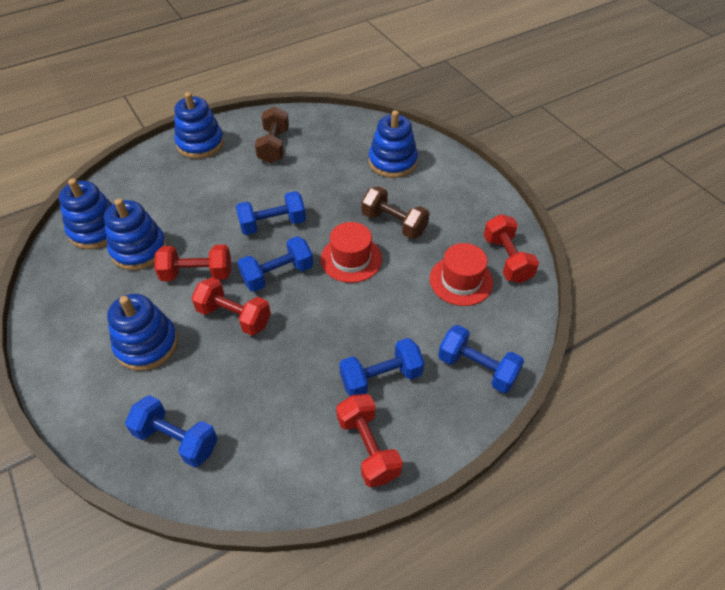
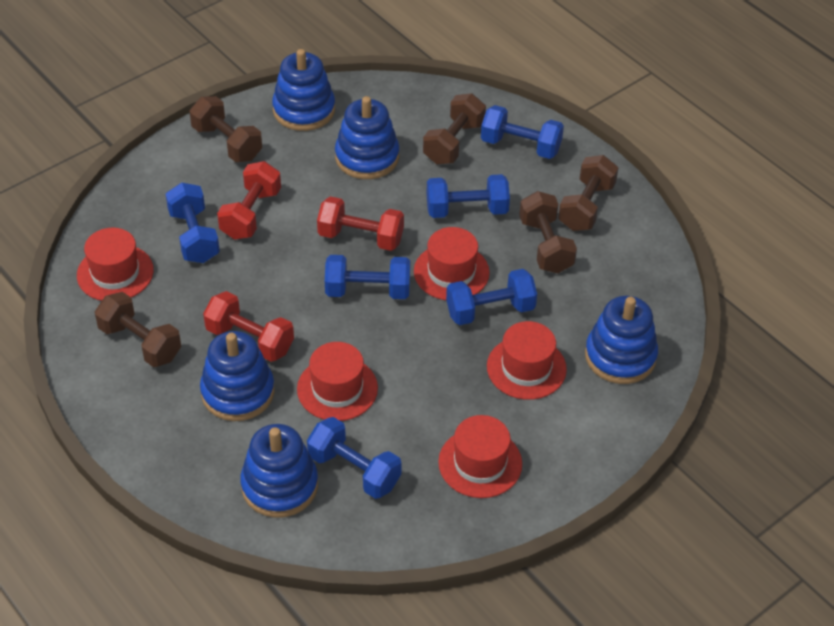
blue dumbbell: [125,395,218,467] [236,191,306,235] [238,236,313,292] [339,338,424,396] [438,325,524,393] = 5 -> [166,182,220,263] [307,417,401,499] [325,255,410,299] [427,174,510,218] [446,269,537,325] [481,105,564,159] = 6
brown dumbbell: [255,106,289,163] [362,186,429,239] = 2 -> [95,292,181,367] [190,96,262,162] [423,93,486,164] [519,191,577,273] [558,155,618,231] = 5
red dumbbell: [155,245,231,281] [192,277,271,336] [336,394,403,487] [484,214,539,283] = 4 -> [203,291,294,362] [217,161,281,240] [317,196,404,251] = 3
red hat: [321,222,382,283] [430,243,493,306] = 2 -> [77,228,154,301] [297,342,378,421] [414,227,490,300] [438,415,522,498] [487,321,567,400] = 5

